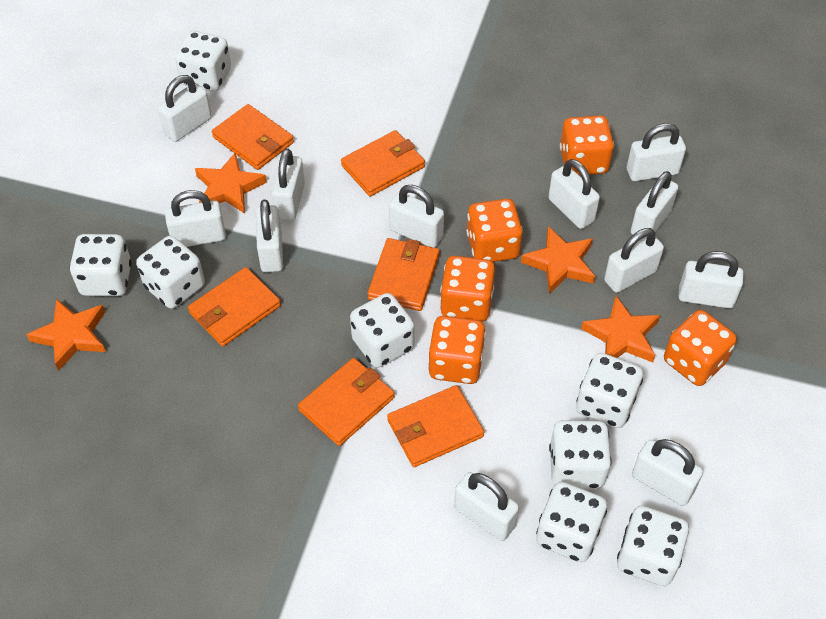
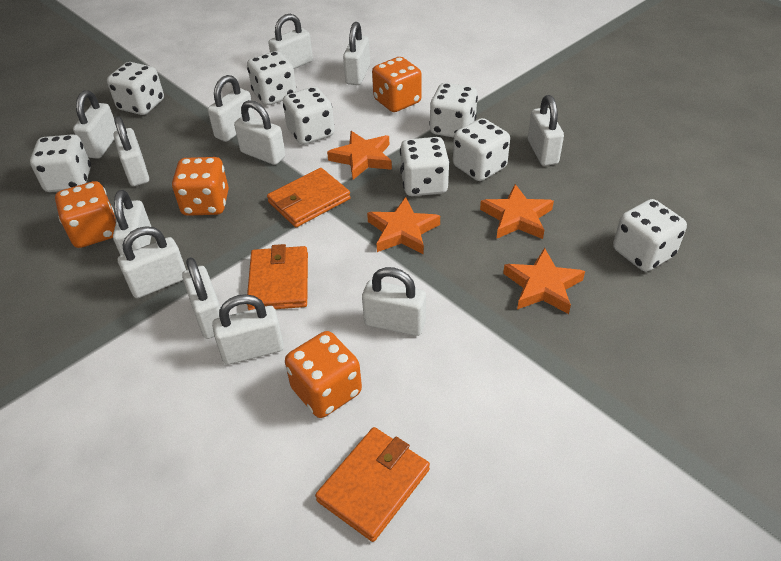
orange dice: [428,316,486,384] [440,256,495,322] [466,199,523,262] [560,116,614,175] [664,310,737,386] = 5 -> [55,181,117,248] [172,157,229,216] [285,331,362,418] [372,57,422,112] = 4
orange wallet: [188,267,281,346] [212,104,294,170] [298,358,395,446] [341,130,425,196] [367,238,440,311] [387,385,484,467] = 6 -> [247,244,308,310] [267,168,351,227] [315,427,430,542] = 3

